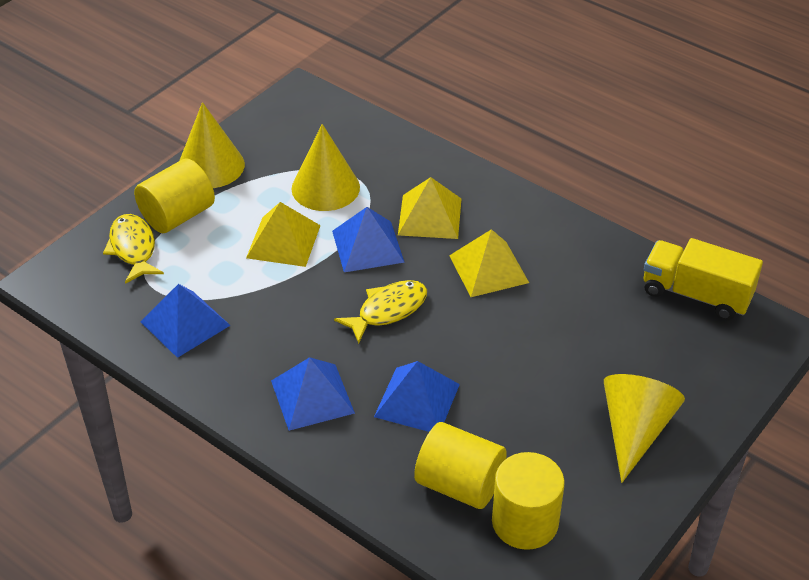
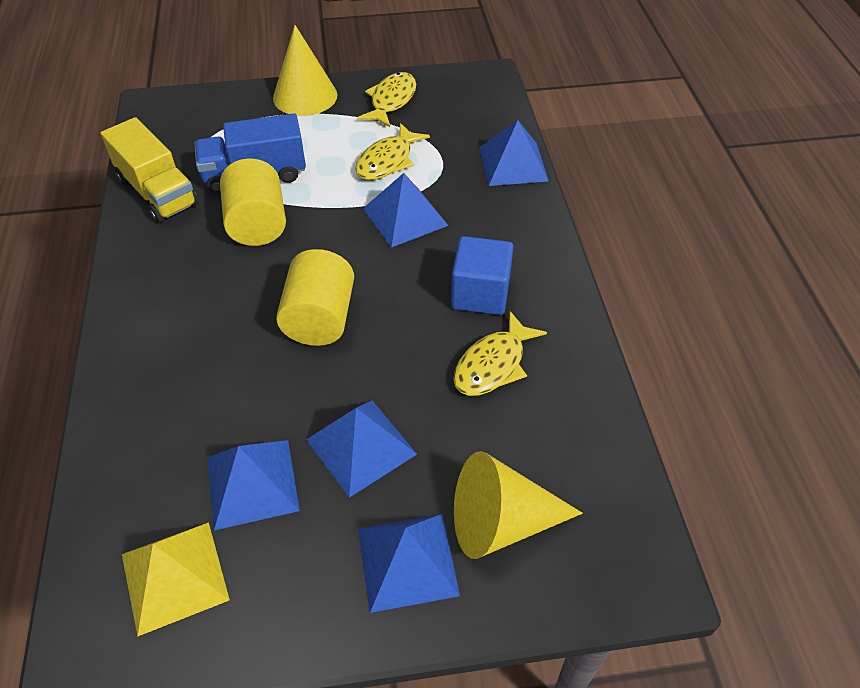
blue cube: none = 0 -> [451,236,514,315] = 1
blue pyramid: [140,284,231,358] [271,357,355,431] [332,207,405,272] [374,361,460,432] = 4 -> [207,440,300,530] [306,400,417,498] [358,514,460,613] [363,173,448,248] [479,120,549,186] = 5
blue truck: none = 0 -> [195,113,306,193] = 1
yellow cone: [179,102,245,188] [291,124,360,211] [604,374,685,483] = 3 -> [273,25,337,116] [454,451,583,559] = 2
yellow cylinder: [134,158,215,233] [414,422,507,509] [492,452,565,550] = 3 -> [220,158,286,246] [276,249,354,346] = 2
yellow fish: [103,214,164,284] [334,280,427,344] = 2 -> [355,123,430,180] [357,72,416,127] [453,311,547,396] = 3
yellow pyramid: [246,202,321,267] [398,177,461,239] [449,229,529,297] = 3 -> [122,522,230,637] = 1

